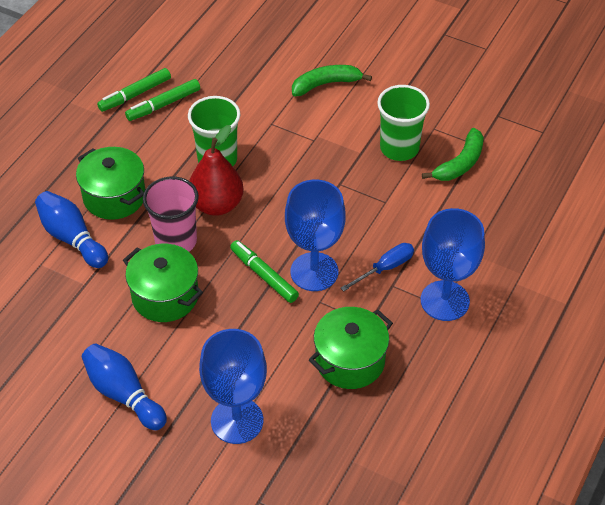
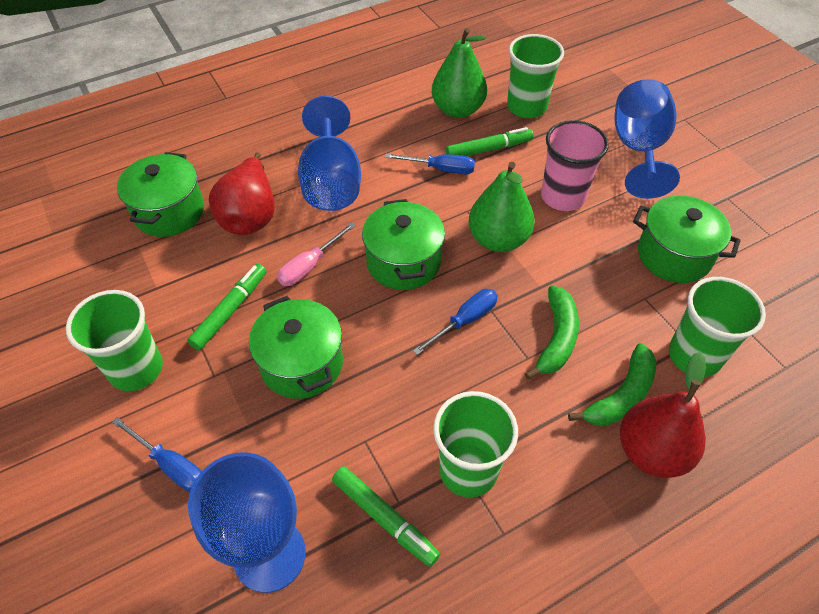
blue bowling pin: [35,191,108,268] [82,343,167,430] = 2 -> none = 0
blue screwdriver: [341,243,414,291] = 1 -> [112,417,202,492] [385,154,475,174] [413,289,498,355] = 3
green cup: [188,96,240,166] [377,85,430,161] = 2 -> [66,290,163,391] [433,391,518,498] [507,34,564,118] [669,277,766,377] = 4
green pear: none = 0 -> [432,28,487,118] [469,162,534,252] = 2
green pot: [76,147,145,220] [123,244,203,322] [309,307,393,389] = 3 -> [117,152,204,237] [249,296,343,399] [362,199,445,290] [633,196,741,283] = 4
pink screwdriver: none = 0 -> [277,222,356,286] = 1
red pear: [189,125,244,216] = 1 -> [209,152,275,235] [620,352,706,478] = 2

